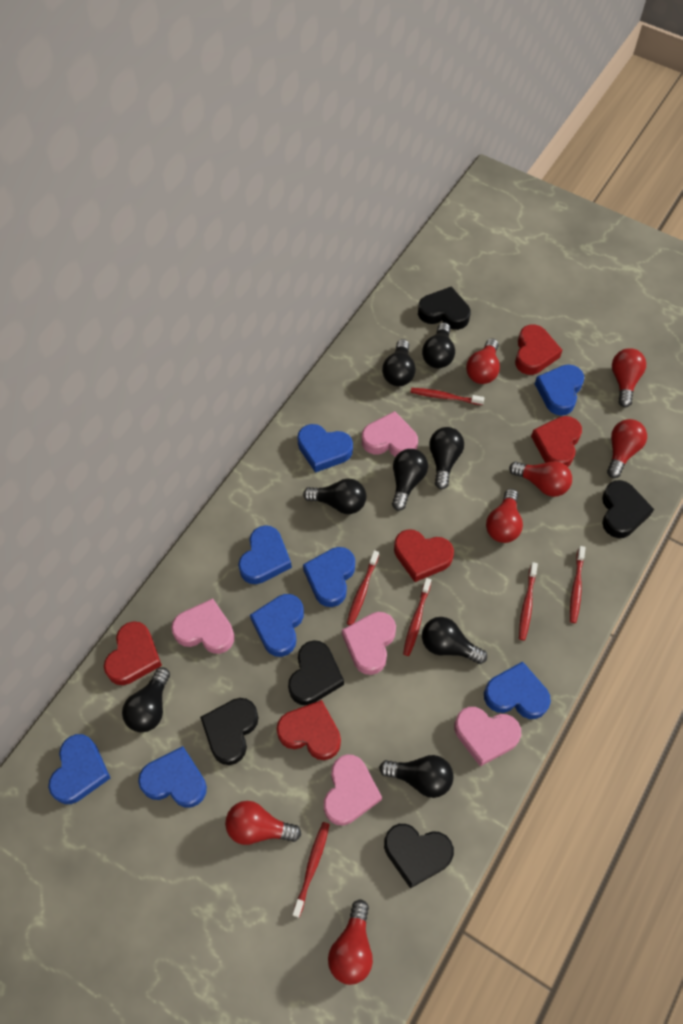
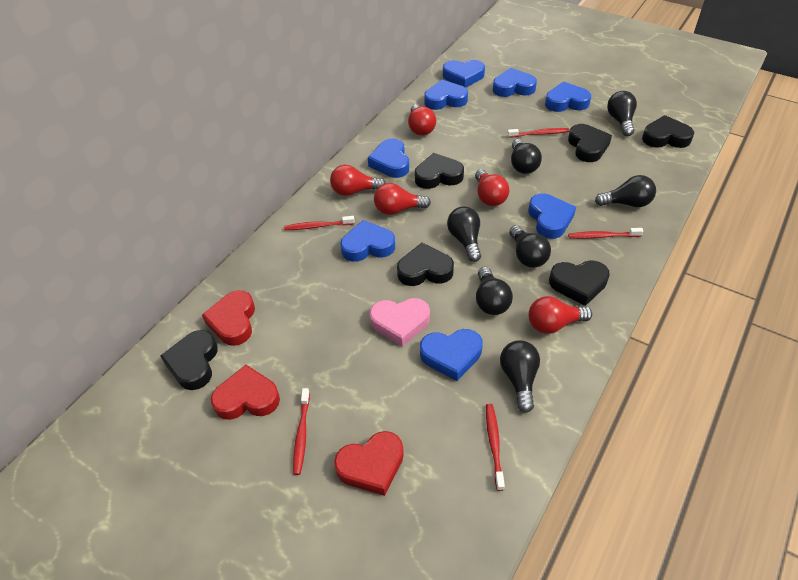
black heart: [200,698,259,765] [288,640,344,705] [384,824,454,888] [418,286,471,330] [602,480,654,538] = 5 -> [160,330,218,390] [397,243,454,286] [415,153,464,189] [549,260,610,306] [568,124,612,162] [642,115,694,148] = 6
black light bulb: [122,667,170,732] [303,479,366,514] [379,755,454,798] [382,339,416,386] [392,449,428,511] [422,323,455,368] [422,617,487,664] [429,427,464,489] = 8 -> [447,206,481,262] [476,267,513,315] [500,340,540,413] [509,225,551,268] [511,139,542,174] [595,175,656,207] [607,91,637,136] = 7
pink heart: [171,598,235,654] [324,754,382,825] [342,612,396,675] [362,411,418,457] [454,707,521,767] = 5 -> [369,298,430,347] = 1
red heart: [104,621,162,685] [277,700,341,760] [394,529,454,582] [515,324,562,375] [531,416,582,467] = 5 -> [202,290,255,346] [211,365,280,420] [334,431,404,496] = 3
red light bulb: [225,801,301,845] [328,900,373,985] [466,338,500,384] [486,489,523,543] [509,461,572,497] [607,419,647,478] [612,348,646,407] = 7 -> [330,165,386,196] [374,183,431,215] [408,104,436,135] [475,169,509,206] [529,296,592,334] = 5
red toothbrush: [292,822,330,918] [347,550,379,625] [403,578,431,656] [410,388,484,405] [519,562,538,641] [570,546,585,623] = 6 -> [284,216,355,230] [293,388,310,475] [486,404,505,491] [507,128,569,138] [568,228,644,239] = 5

